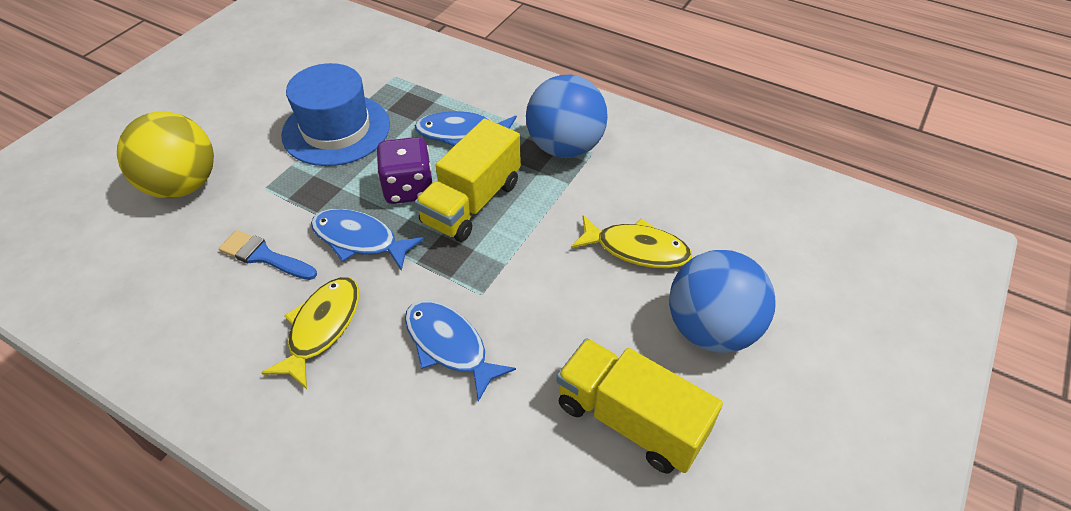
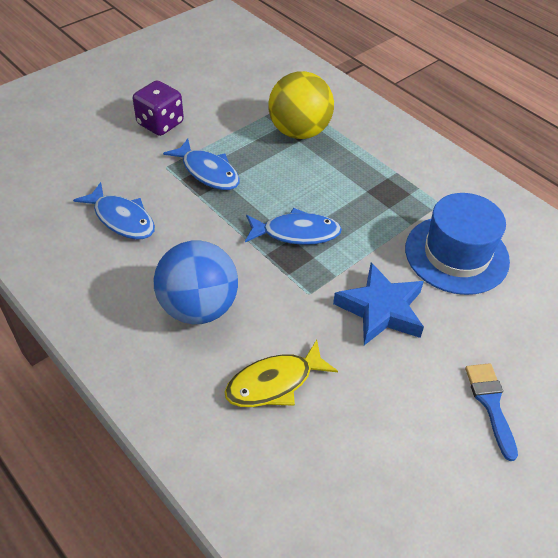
blue ball: [526,75,608,158] [669,250,776,353] = 2 -> [154,240,238,324] = 1
blue star: none = 0 -> [333,262,424,345] = 1
yellow fish: [262,277,359,389] [571,215,692,268] = 2 -> [225,340,338,407] = 1
yellow truck: [415,118,521,242] [556,338,723,473] = 2 -> none = 0

